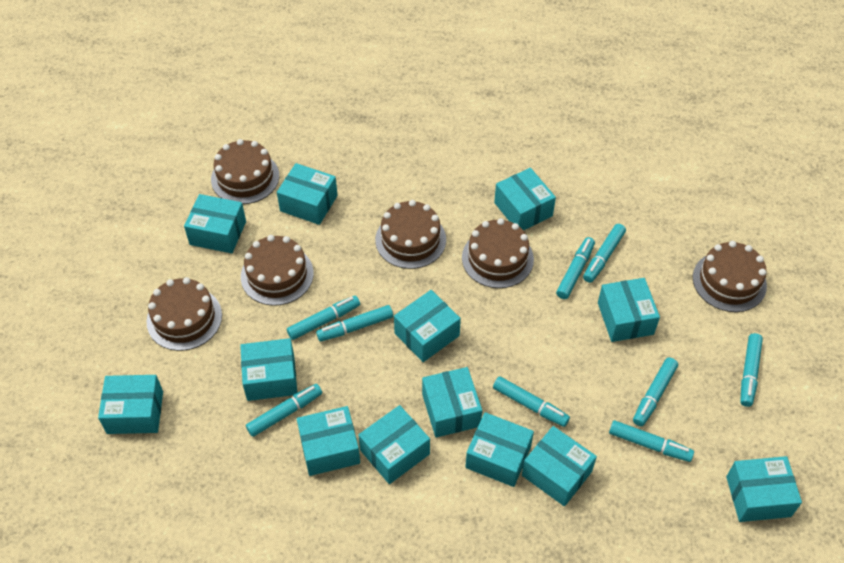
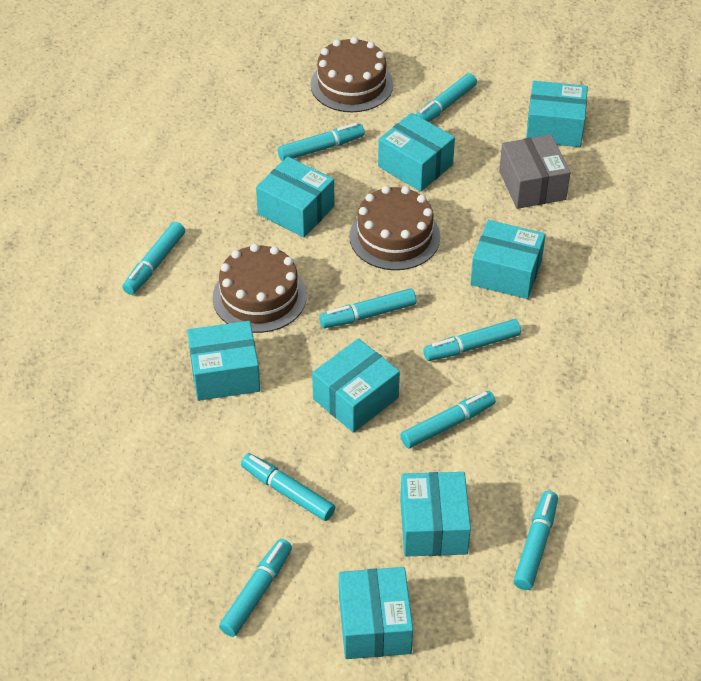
brown cake: [146,277,222,351] [211,139,279,204] [241,235,314,306] [375,200,446,269] [462,218,534,288] [693,241,767,312] = 6 -> [213,244,307,333] [310,37,393,112] [349,186,440,270] = 3
grey box: none = 0 -> [499,134,570,209] = 1
turquoise box: [98,375,163,434] [184,194,246,253] [240,338,297,401] [277,163,338,225] [297,406,360,476] [358,405,430,484] [394,290,461,362] [422,367,482,438] [465,412,534,487] [494,168,556,231] [522,426,597,506] [598,278,660,342] [726,456,802,522] = 13 -> [187,321,260,401] [256,156,335,237] [312,338,400,433] [339,567,413,659] [378,113,455,192] [400,472,471,556] [470,220,546,299] [526,81,588,147] = 8

